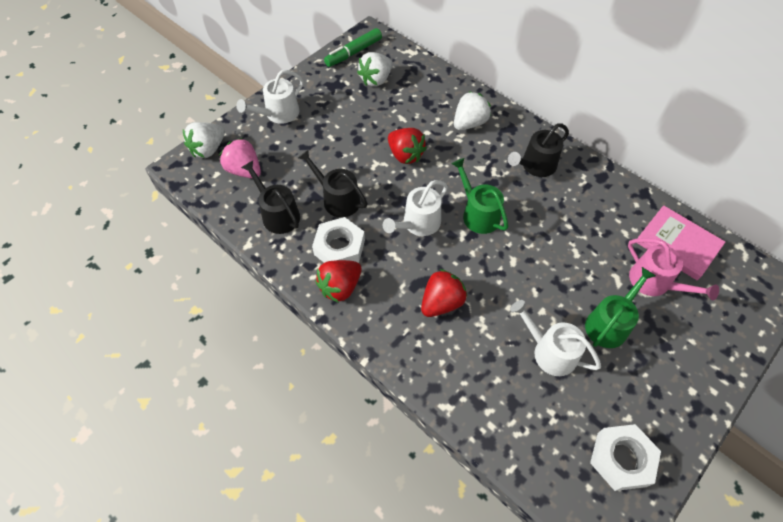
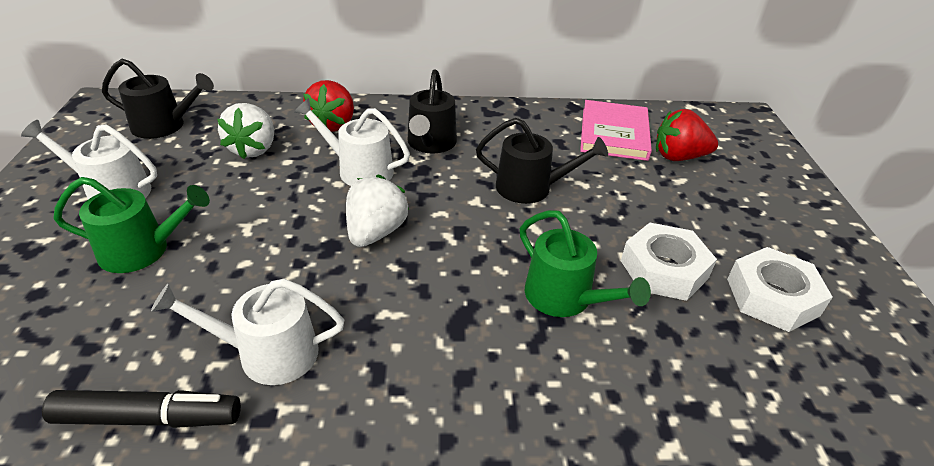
black marker: none = 0 -> [42,390,241,428] = 1
green marker: [324,28,382,67] = 1 -> none = 0
pink strawberry: [219,138,261,178] = 1 -> none = 0
pink watering can: [628,238,719,300] = 1 -> none = 0
red strawberry: [316,260,362,303] [388,128,427,164] [421,269,467,317] = 3 -> [303,80,354,132] [656,109,718,161] = 2
white strawberry: [183,122,225,158] [357,52,392,87] [454,91,491,130] = 3 -> [217,103,274,159] [346,175,409,247] = 2

